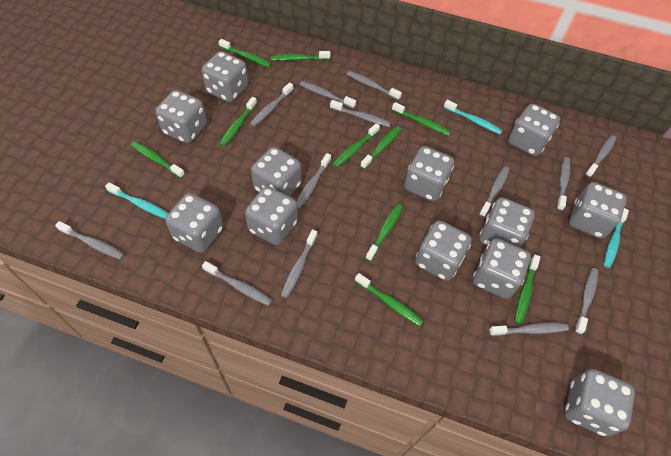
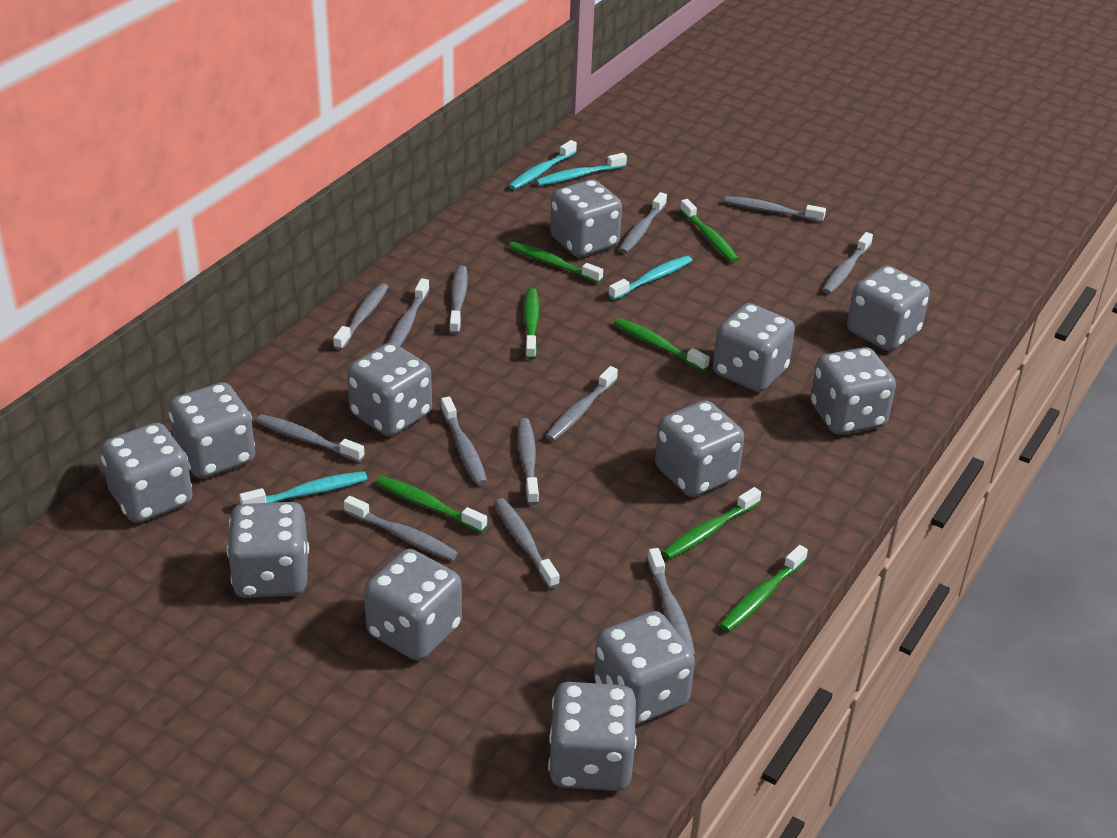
green toothbrush: [131,141,185,178] [218,39,272,67] [220,97,257,147] [271,51,330,61] [333,123,380,168] [355,273,423,326] [360,126,401,169] [366,204,403,261] [392,102,451,136] [515,255,540,324] = 10 -> [376,476,487,533] [509,242,603,283] [524,288,539,360] [614,318,710,371] [662,487,761,559] [680,199,739,263] [720,545,808,632] = 7
turquoise toothbrush: [105,182,168,219] [444,100,503,134] [604,208,629,268] = 3 -> [239,471,367,504] [509,140,577,190] [536,153,627,186] [608,256,692,300] = 4

